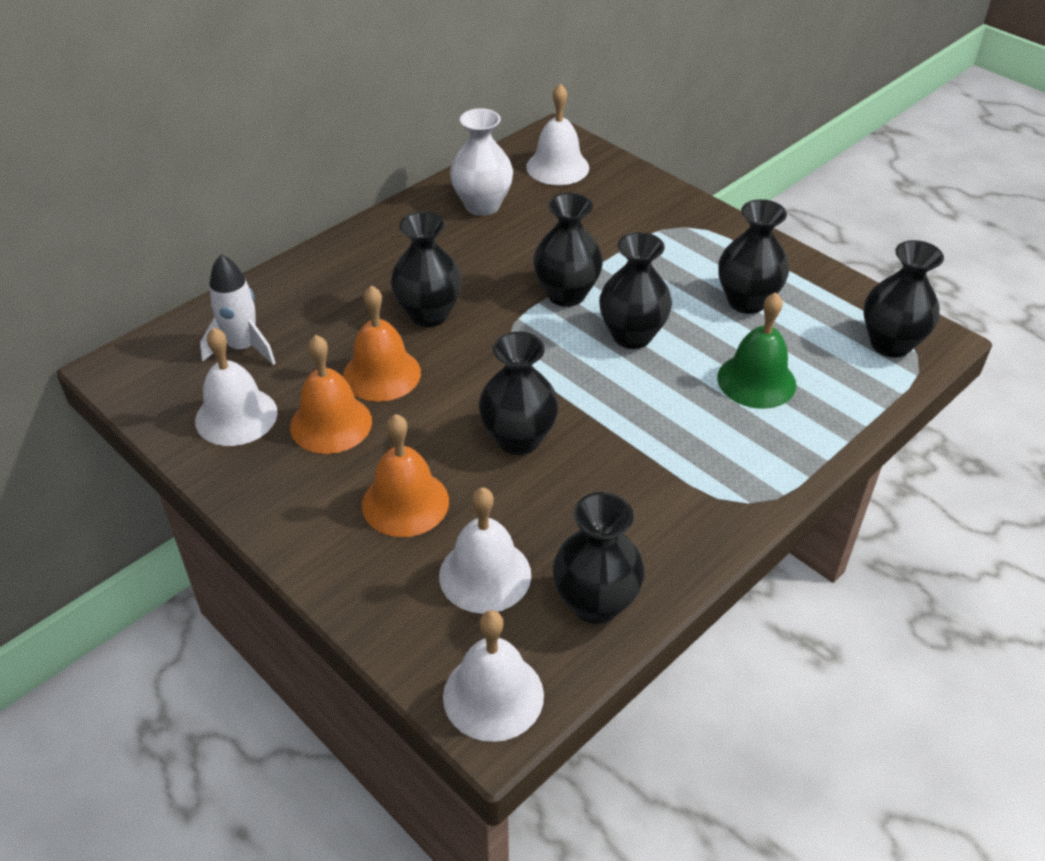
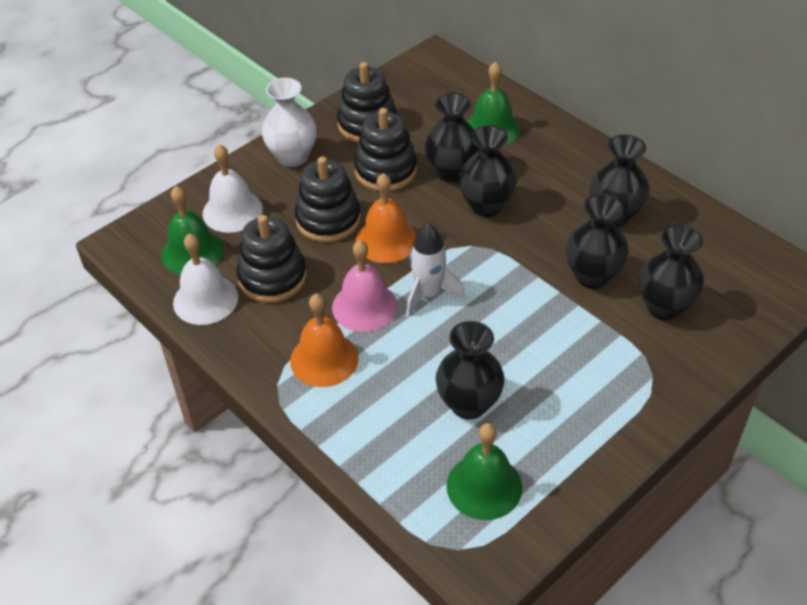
black stacking toy: none = 0 -> [237,215,307,303] [295,157,361,242] [337,62,397,143] [354,108,417,191] = 4
black vase: [391,212,462,327] [479,332,559,455] [533,193,603,307] [553,492,645,624] [599,232,672,349] [718,199,789,314] [863,240,944,358] = 7 -> [425,93,480,183] [436,321,505,419] [458,125,517,217] [566,194,628,289] [590,135,649,227] [639,224,704,321] = 6
green bell: [717,292,796,409] = 1 -> [161,186,224,275] [446,423,522,520] [466,61,520,146] = 3
orange bell: [290,335,372,454] [343,285,421,402] [362,414,449,537] = 3 -> [290,294,359,387] [356,173,417,263] = 2
pink bell: none = 0 -> [332,240,398,332] = 1
white bell: [195,327,278,446] [439,487,531,614] [443,610,544,742] [526,84,589,185] = 4 -> [173,234,238,325] [203,144,263,233] = 2

